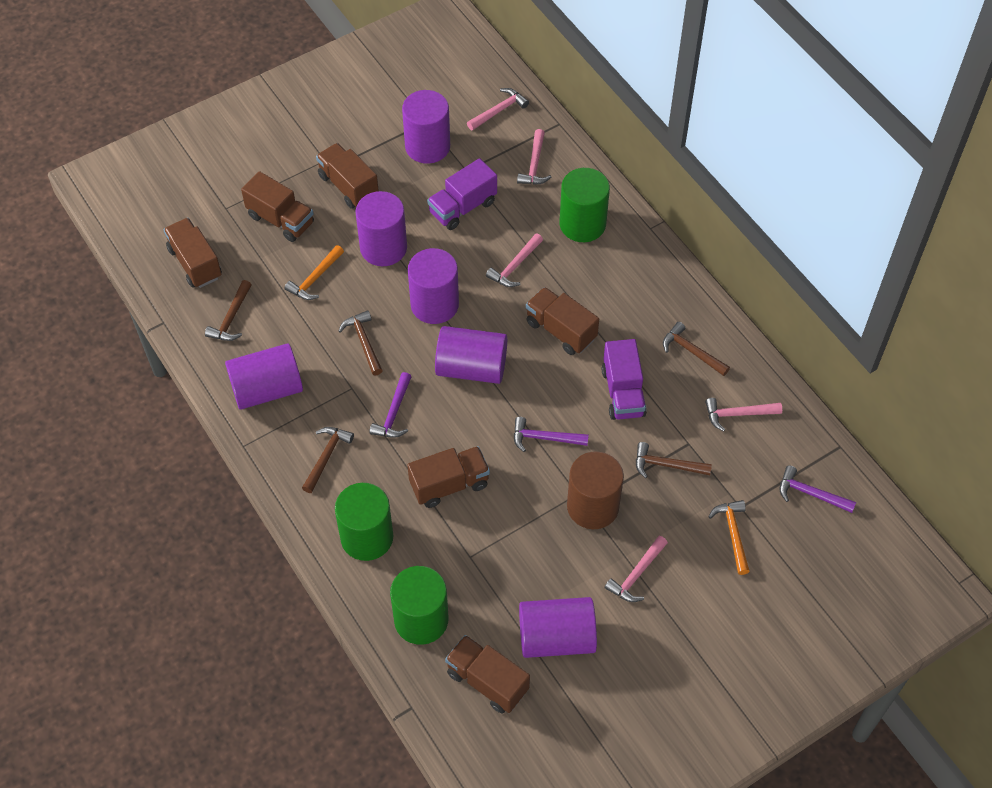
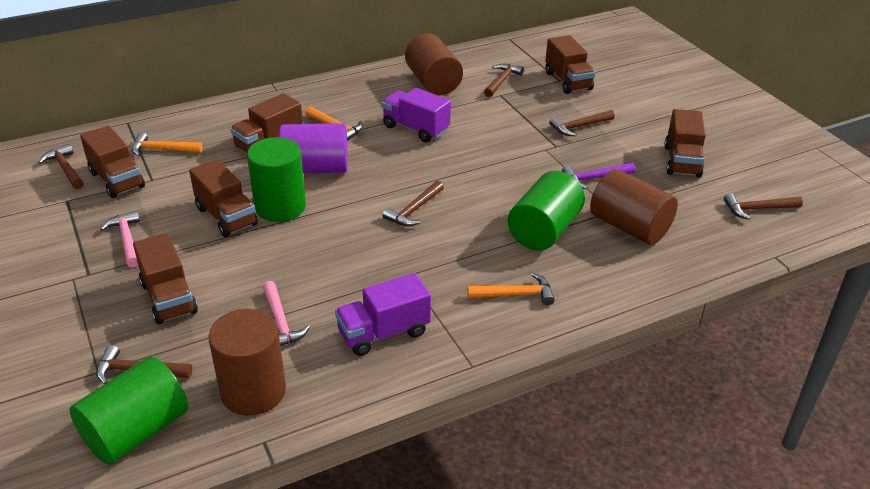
brown cylinder: [567,451,624,529] = 1 -> [209,309,286,416] [405,33,463,95] [590,169,678,245] = 3
brown hammer: [205,280,252,341] [302,427,354,493] [339,310,383,375] [636,442,712,478] [663,322,730,376] = 5 -> [38,144,84,189] [96,345,192,384] [382,181,444,226] [484,64,524,97] [549,110,615,136] [723,193,803,220] = 6
orange hammer: [285,245,344,300] [708,500,750,575] = 2 -> [132,132,203,156] [305,106,363,141] [467,273,555,305] = 3
pink hammer: [467,88,529,131] [486,233,543,287] [517,129,551,185] [605,536,668,602] [705,398,782,431] = 5 -> [100,211,140,268] [263,281,310,346] = 2
purple cylinder: [225,343,303,410] [355,191,407,266] [402,90,450,164] [408,248,459,324] [435,326,507,384] [519,597,597,658] = 6 -> [279,123,348,173] = 1
purple hammer: [369,372,412,438] [514,417,589,452] [779,465,856,513] = 3 -> [562,163,635,189] = 1

